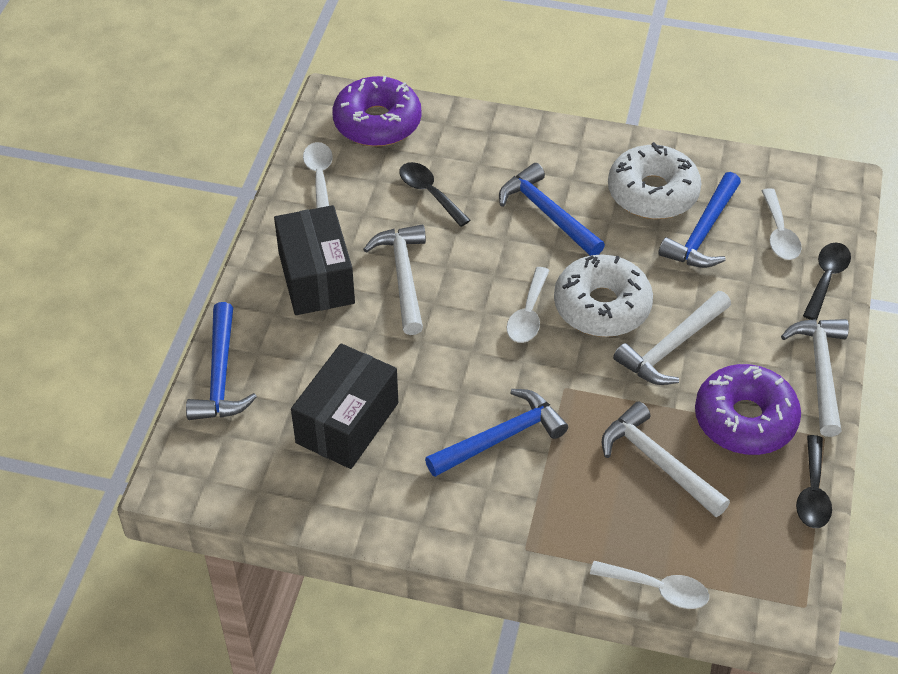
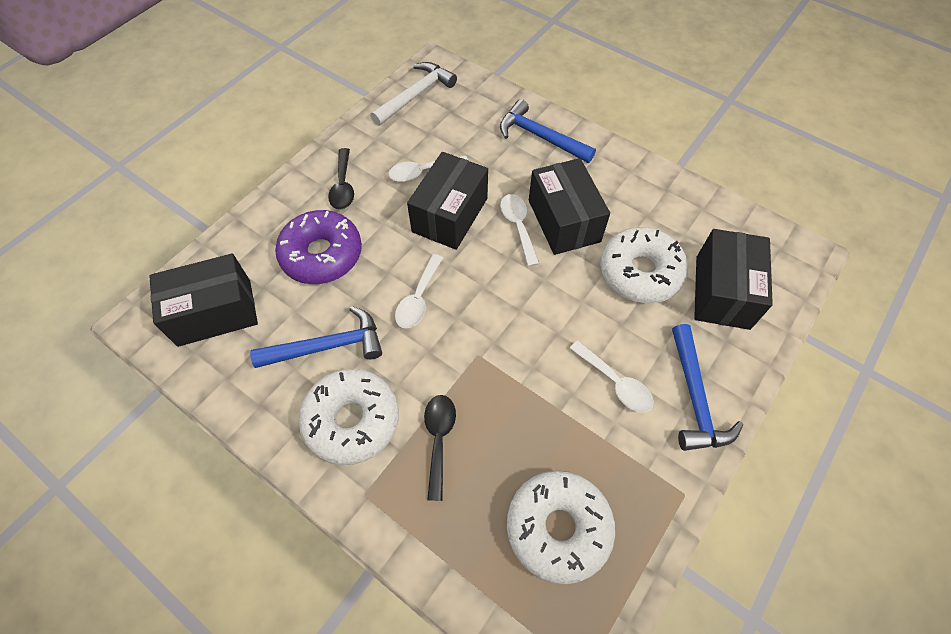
black box: [274,205,355,315] [291,343,398,469] = 2 -> [149,253,258,347] [407,152,488,250] [529,158,610,255] [694,229,773,330] = 4
black spoon: [399,162,471,227] [796,435,832,528] [803,243,851,321] = 3 -> [328,148,354,209] [424,395,456,501] = 2
blue hammer: [186,302,257,420] [425,389,568,477] [499,163,605,256] [658,172,741,268] = 4 -> [250,306,382,368] [500,99,596,163] [672,324,743,451] = 3
purple donut: [333,76,421,147] [695,364,801,455] = 2 -> [275,210,362,284] = 1
white donut: [554,254,653,337] [608,142,701,219] = 2 -> [299,369,399,465] [507,470,615,584] [600,227,688,304] = 3
white hammer: [363,224,426,335] [602,401,730,517] [613,291,731,385] [781,319,849,437] = 4 -> [370,62,457,126] = 1

